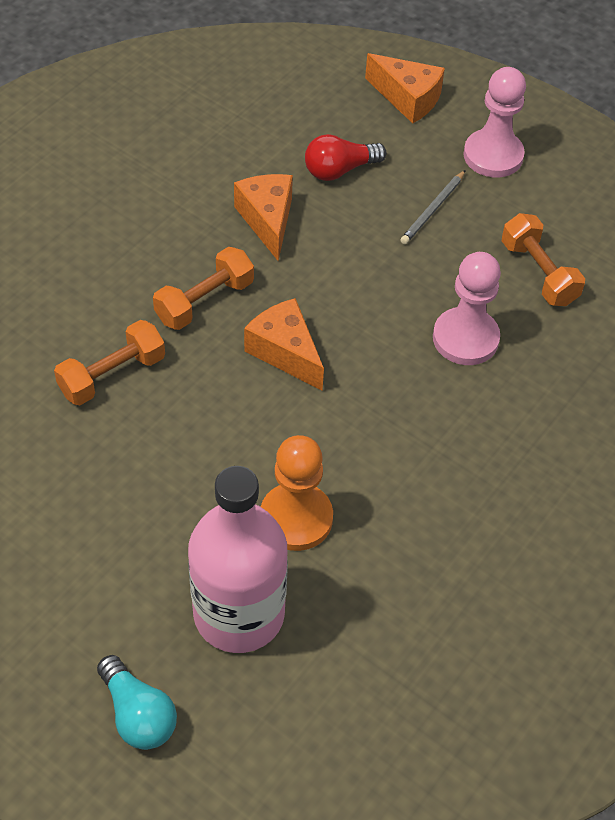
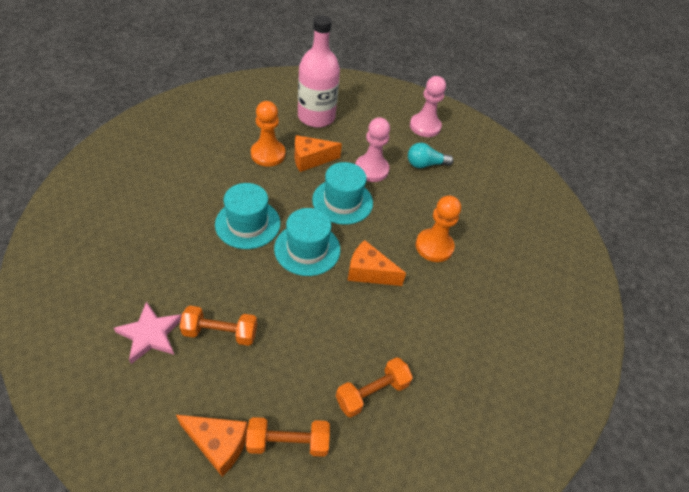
grey pencil: [400,170,466,244] = 1 -> none = 0
orange pawn: [261,435,333,551] = 1 -> [251,101,285,167] [416,195,461,262] = 2
pink star: none = 0 -> [114,301,182,364] = 1
red light bulb: [305,134,386,181] = 1 -> none = 0
turquoise hat: none = 0 -> [215,183,280,249] [274,208,340,276] [312,162,373,225] = 3

